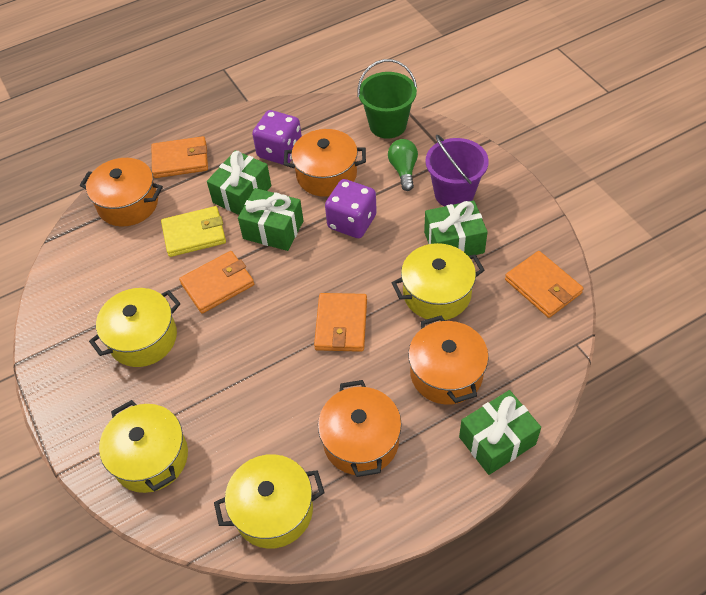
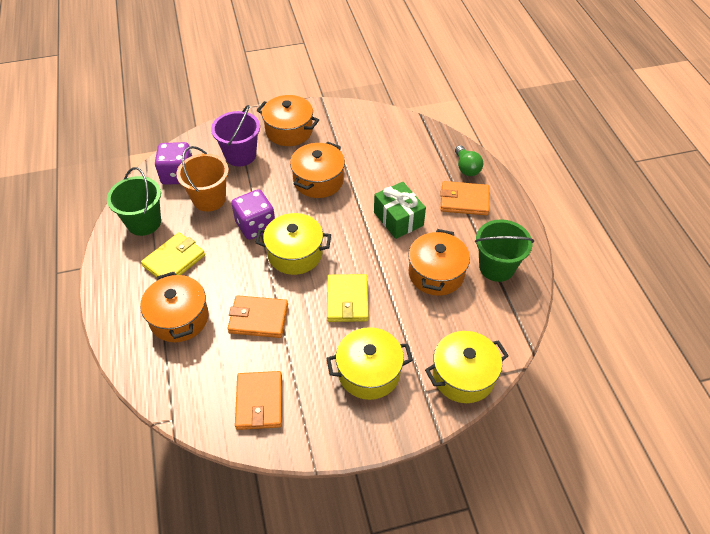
green bucket: [358,59,417,139] = 1 -> [107,167,161,236] [475,219,534,282] = 2
green gift: [207,150,271,215] [238,188,304,251] [424,200,488,256] [459,390,541,475] = 4 -> [374,182,426,239] = 1
orange bucket: none = 0 -> [176,146,229,212] = 1
orange wallet: [151,136,208,178] [179,251,254,313] [314,293,367,352] [505,251,583,318] = 4 -> [227,295,288,338] [235,371,282,430] [440,181,489,215] = 3
yellow pot: [89,288,181,367] [99,400,188,493] [214,454,325,549] [391,243,485,321] = 4 -> [255,213,331,275] [326,327,413,400] [425,331,509,403] = 3
yellow wallet: [161,206,226,257] = 1 -> [141,232,205,277] [327,274,369,322] = 2

